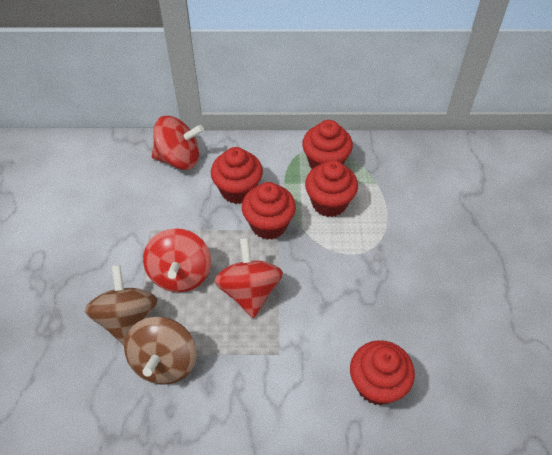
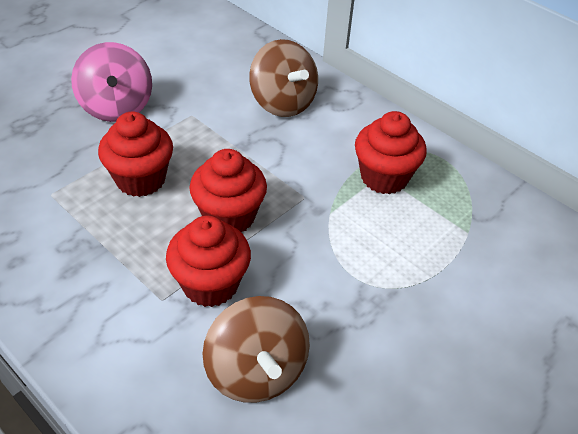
pink spinning top: none = 0 -> [71,42,152,122] = 1
red cupcake: [211,147,263,204] [242,182,296,240] [302,120,353,169] [305,160,358,217] [350,340,415,405] = 5 -> [98,112,173,197] [166,216,251,307] [189,149,267,233] [355,111,427,194] = 4
red spinning top: [143,228,211,292] [152,116,204,170] [214,238,283,318] = 3 -> none = 0

